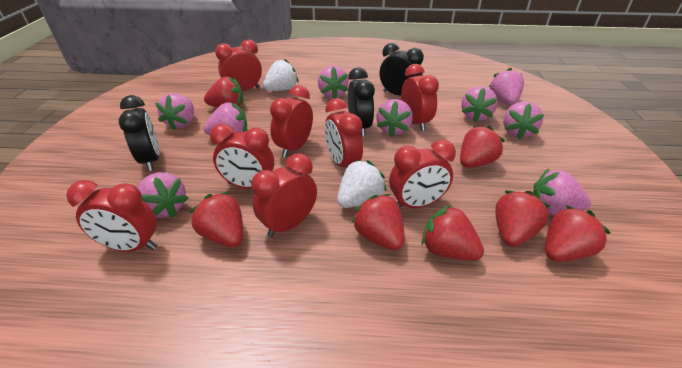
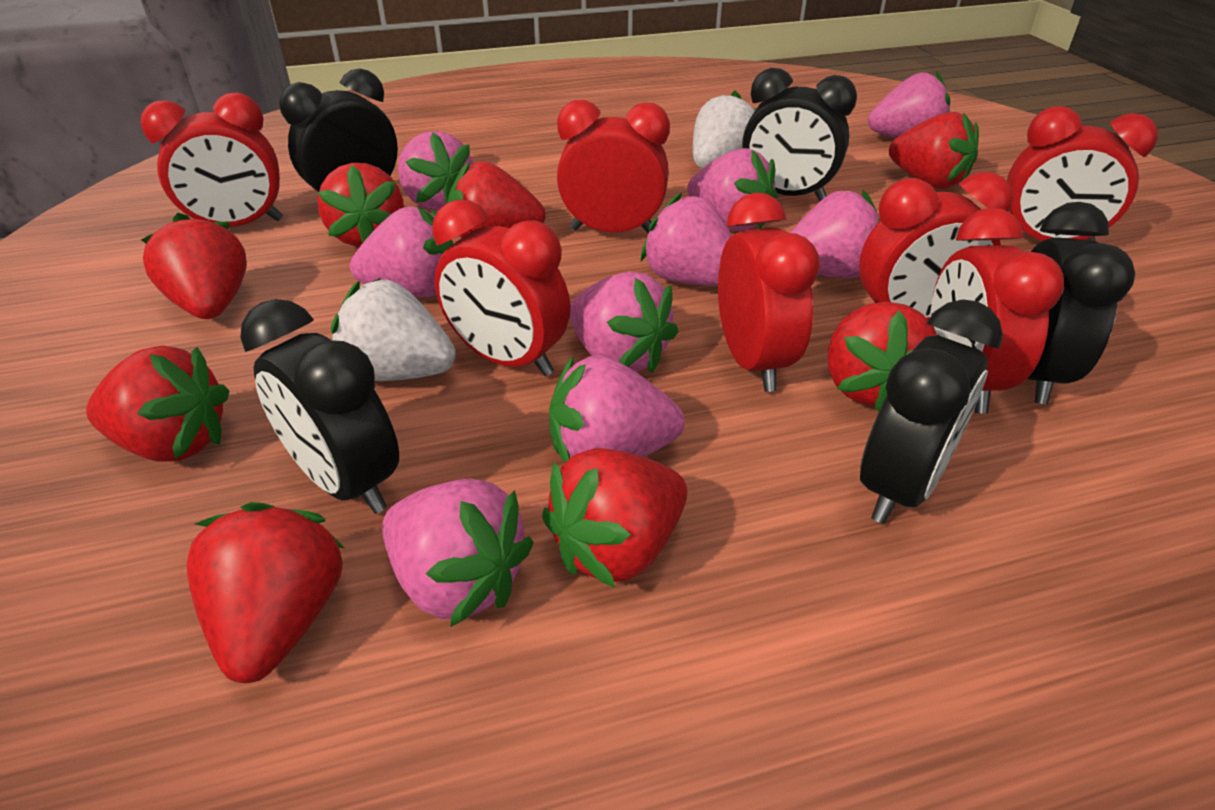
black clock: [119,95,160,171] [348,68,375,136] [379,43,424,96] = 3 -> [240,299,399,514] [279,68,398,209] [742,68,857,201] [860,299,1003,524] [1027,202,1135,404] = 5
red clock: [66,180,157,252] [210,124,274,189] [215,40,262,91] [251,153,317,237] [270,85,313,157] [325,98,363,167] [389,139,456,208] [401,64,439,131] = 8 -> [141,93,283,227] [432,199,570,376] [557,100,670,233] [718,193,820,392] [859,172,1013,320] [930,208,1064,414] [1007,106,1158,241] = 7
red strawberry: [189,192,243,247] [204,76,243,108] [351,194,405,251] [421,205,484,261] [460,126,505,168] [495,191,550,247] [545,206,611,262] = 7 -> [86,345,229,461] [141,213,247,319] [187,502,344,683] [317,163,404,247] [448,161,546,238] [542,448,687,588] [828,302,937,412] [889,112,979,189] = 8

